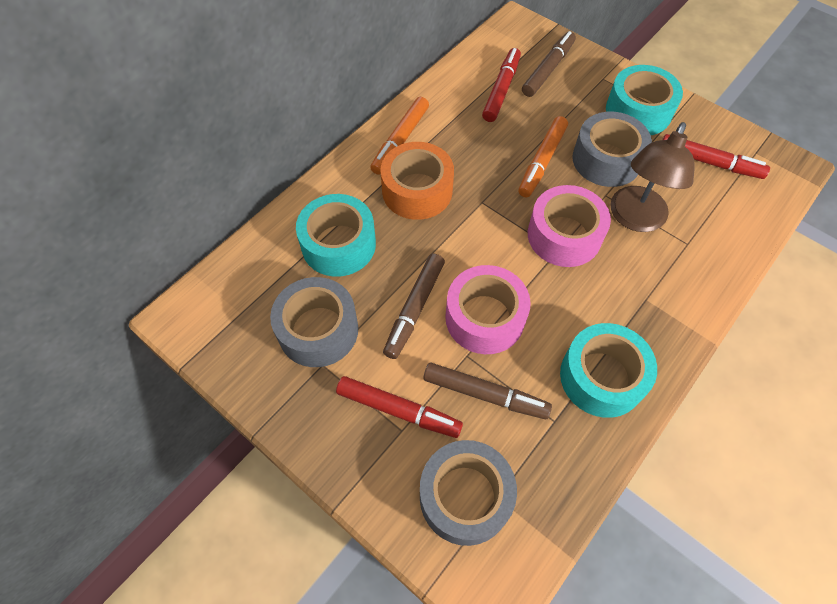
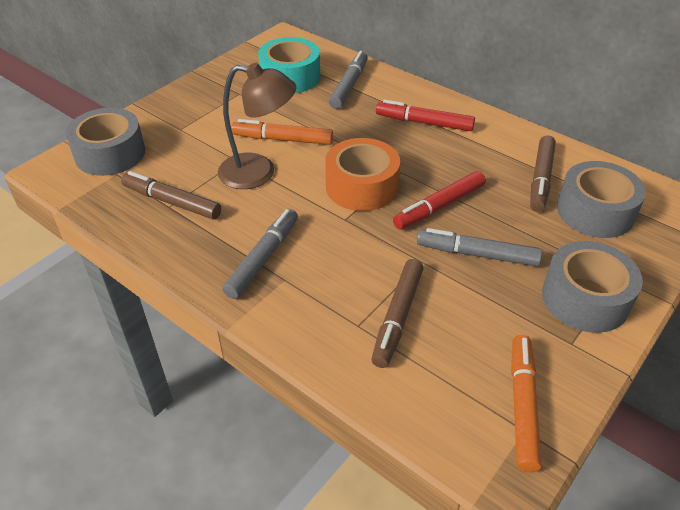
grey marker: none = 0 -> [222,209,298,299] [329,51,368,109] [417,228,542,267] = 3
pink tape: [445,265,531,354] [528,185,611,267] = 2 -> none = 0
red marker: [336,376,463,438] [482,48,521,122] [662,134,770,179] = 3 -> [376,100,475,131] [393,171,486,229] = 2
turquoise tape: [296,194,376,277] [560,323,657,418] [606,65,683,135] = 3 -> [258,37,320,93] = 1

